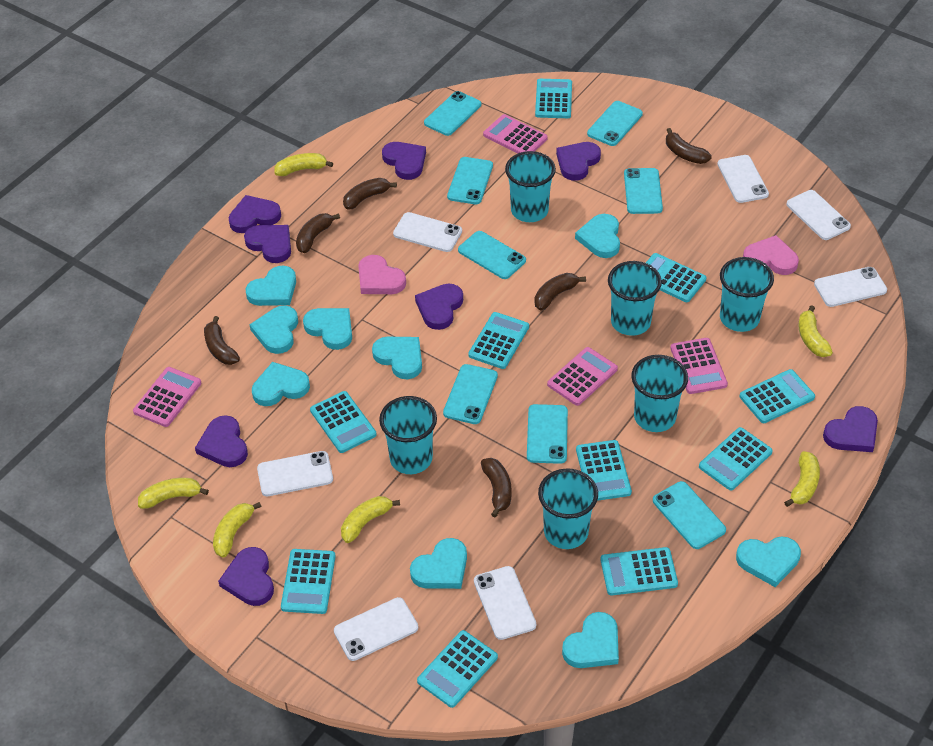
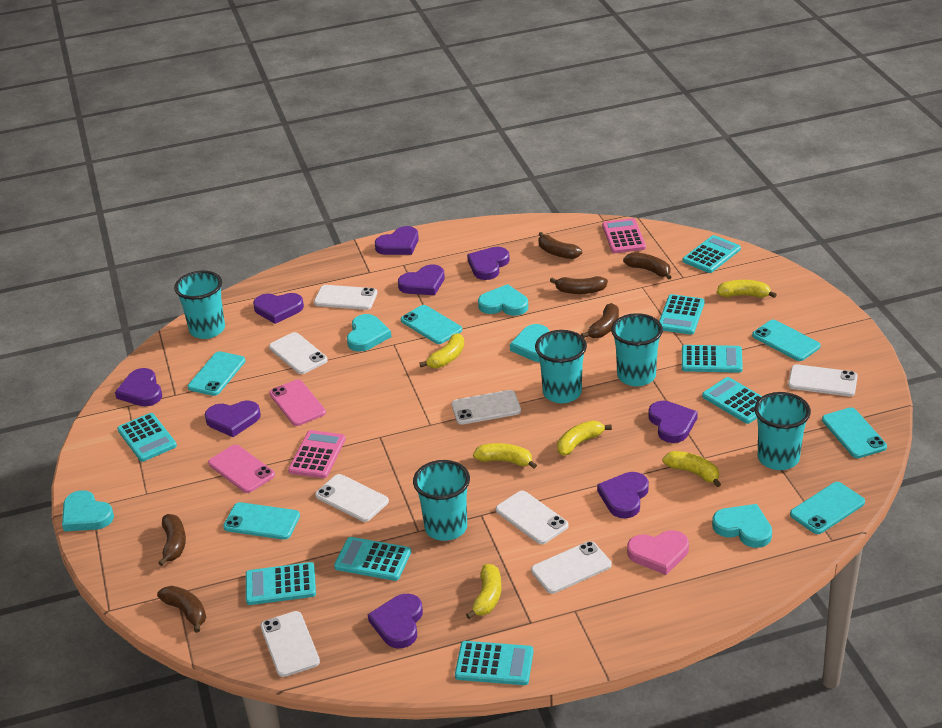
pink calculator: [133,367,201,427] [483,114,548,153] [547,347,618,406] [670,338,728,394] = 4 -> [288,430,346,478] [602,218,646,253] = 2
pink heart: [358,255,406,294] [743,235,799,275] = 2 -> [627,530,689,575] = 1
pink phone: none = 0 -> [208,445,275,493] [269,380,326,426] = 2
purple heart: [195,415,248,467] [218,547,274,606] [228,195,281,233] [244,225,291,263] [382,142,426,180] [415,283,463,330] [556,142,601,181] [823,406,878,452] = 8 -> [115,368,162,406] [205,401,261,437] [253,293,304,324] [368,593,423,648] [375,226,419,255] [398,265,445,295] [467,247,510,280] [597,472,649,519] [648,401,698,443] = 9
turquoise calculator: [281,549,336,614] [310,391,377,453] [417,630,498,708] [468,312,529,369] [535,79,572,118] [576,440,632,501] [600,547,678,596] [646,253,706,302] [699,427,773,490] [739,369,815,423] = 10 -> [117,413,177,462] [246,562,316,605] [334,537,411,581] [455,641,533,685] [659,294,705,335] [682,345,743,373] [683,235,741,273] [702,377,762,424] = 8
turquoise cup: [379,396,437,474] [505,151,556,222] [538,468,598,549] [608,261,662,336] [631,355,688,432] [720,257,774,332] = 6 -> [174,270,225,339] [413,460,470,541] [535,330,587,403] [611,313,663,386] [754,392,811,470] = 5
turquoise heart: [246,266,296,306] [249,306,298,354] [252,362,310,406] [303,308,352,350] [372,337,422,379] [410,538,467,589] [562,612,619,668] [575,214,620,258] [736,537,801,587] = 9 -> [62,490,114,531] [347,314,391,352] [478,284,528,316] [510,324,549,362] [712,504,772,548] = 5
turquoise phone: [424,91,481,136] [443,364,498,424] [447,157,493,204] [458,231,526,279] [527,404,568,464] [587,101,643,146] [624,168,663,214] [653,481,726,549] = 8 -> [188,351,245,396] [223,502,300,540] [401,305,462,344] [752,320,821,361] [790,482,865,534] [822,407,887,458] = 6
white phone: [257,451,333,496] [334,597,418,661] [393,212,462,252] [474,566,536,640] [717,155,769,203] [787,190,851,240] [814,267,887,307] = 7 -> [261,611,320,677] [269,332,328,374] [314,285,377,310] [315,474,389,522] [452,390,521,425] [496,491,569,544] [531,541,611,594] [788,364,858,396] = 8

